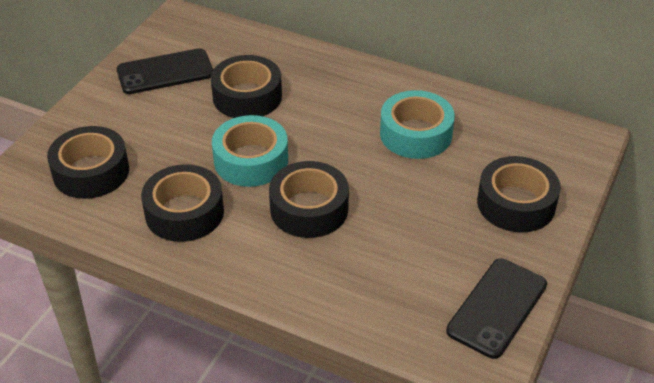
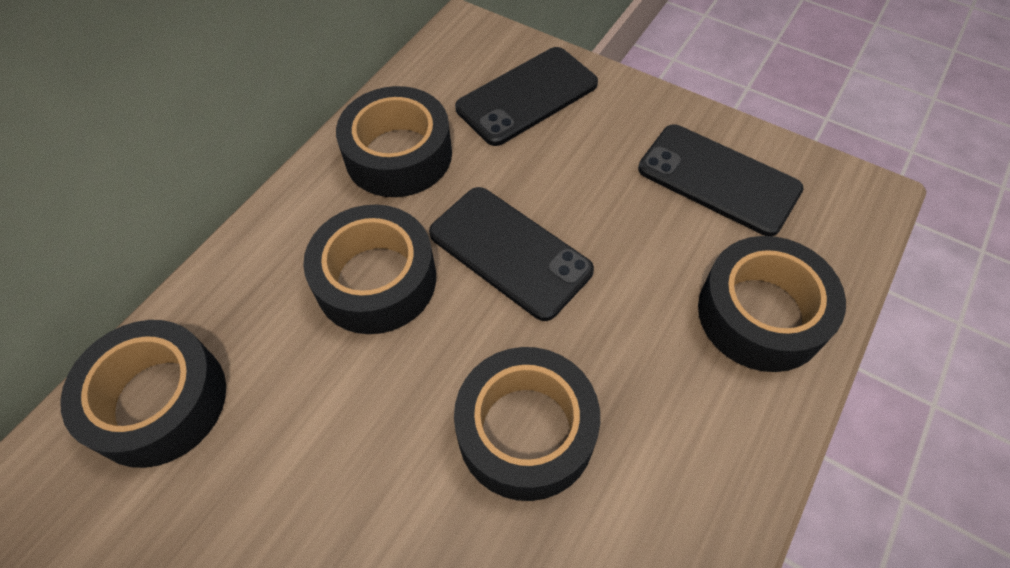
black phone: [117,48,213,94] [446,258,547,359] = 2 -> [429,187,594,321] [455,47,598,146] [638,125,804,236] = 3
turquoise tape: [212,115,288,187] [380,90,455,159] = 2 -> none = 0

